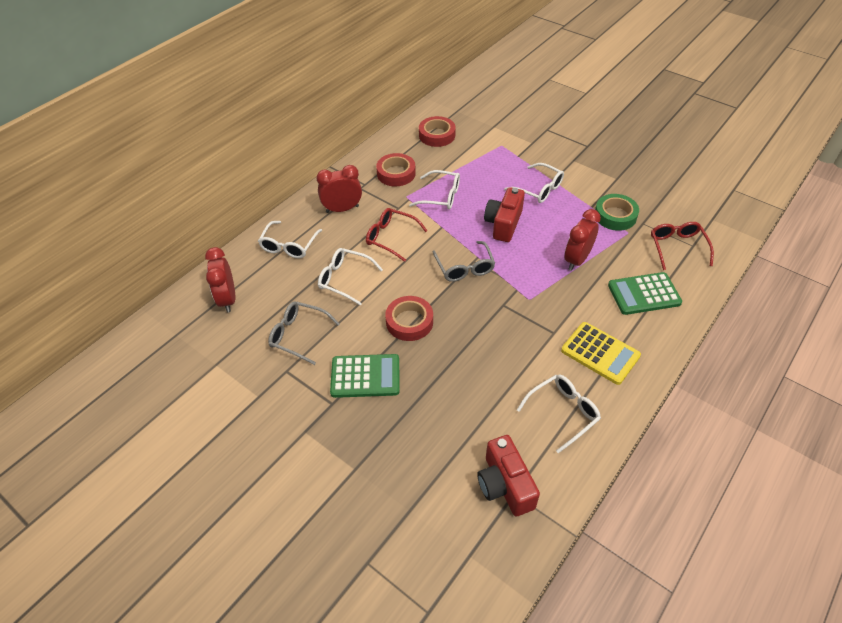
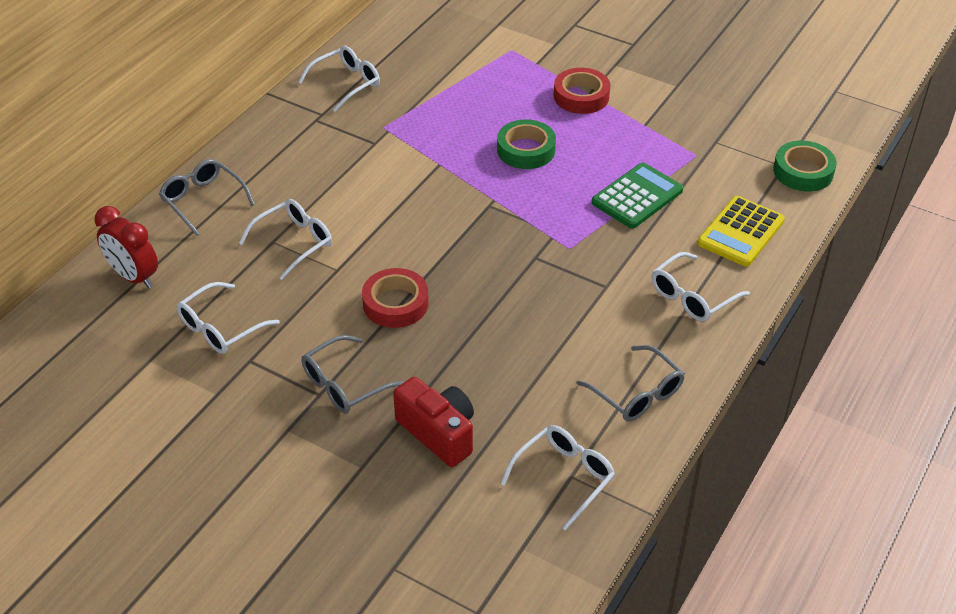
green calculator: [330,354,400,398] [608,272,682,315] = 2 -> [592,163,683,228] = 1
green tape: [595,194,639,231] = 1 -> [497,119,556,169] [773,141,837,192] = 2
grey glasses: [268,301,339,365] [433,241,495,282] = 2 -> [159,159,255,236] [301,335,405,413] [577,345,685,422] = 3
red camera: [477,435,540,517] [484,187,525,242] = 2 -> [393,377,474,467] = 1
red clock: [205,247,235,313] [317,165,362,213] [564,209,601,271] = 3 -> [95,206,158,289] = 1
red glasses: [366,208,428,262] [651,222,714,270] = 2 -> none = 0
red tape: [376,153,416,186] [385,296,433,341] [419,116,456,147] = 3 -> [362,268,429,328] [554,68,610,114] = 2

